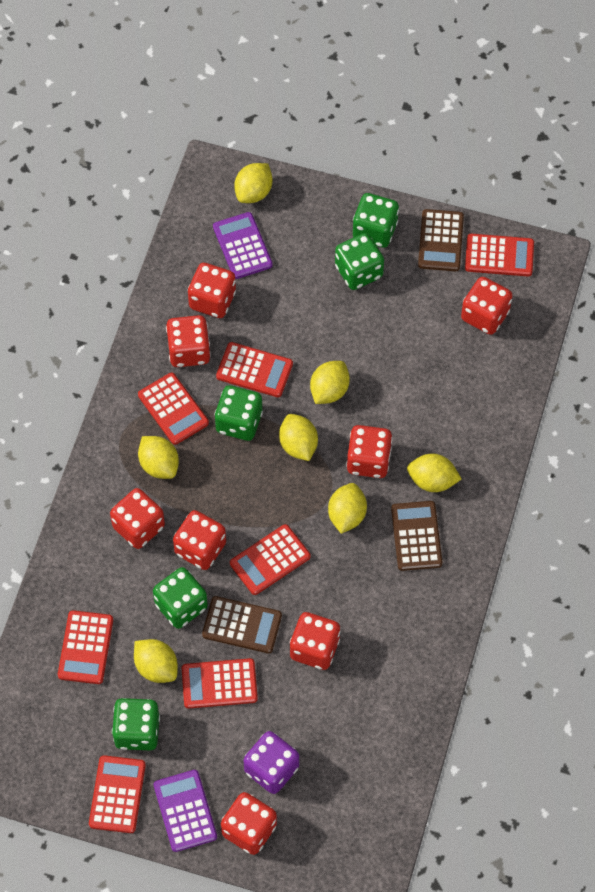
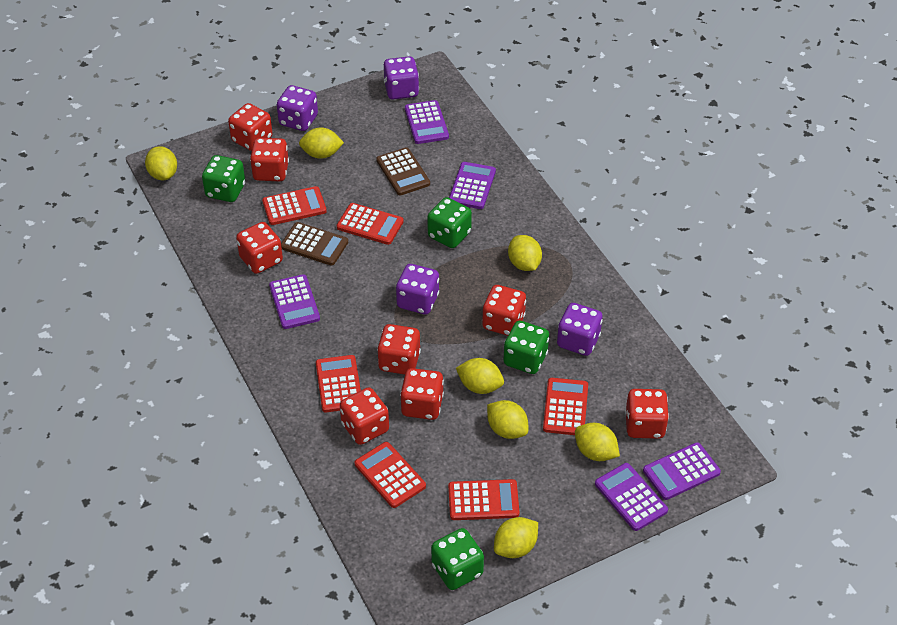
brown calculator: [202,596,282,653] [391,501,442,571] [418,209,464,271] = 3 -> [281,222,348,266] [376,147,430,195] = 2
green dice: [112,698,160,750] [153,567,208,629] [214,385,263,441] [335,233,384,290] [353,193,399,248] = 5 -> [202,155,245,202] [427,197,472,248] [431,528,484,590] [503,321,549,374] = 4
purple calculator: [154,770,217,852] [213,212,273,279] = 2 -> [269,274,320,329] [405,100,449,144] [449,162,496,209] [595,463,668,531] [643,442,721,500] = 5
purple dice: [244,731,299,794] = 1 -> [277,85,318,131] [384,56,419,100] [396,264,439,314] [557,303,603,356] = 4
red calculator: [58,610,113,684] [89,755,146,833] [138,373,209,445] [182,658,258,709] [216,342,293,397] [230,524,311,595] [465,234,534,276] = 7 -> [262,186,327,225] [316,355,361,412] [337,203,404,245] [355,442,426,508] [448,479,519,520] [543,378,588,435] = 6

